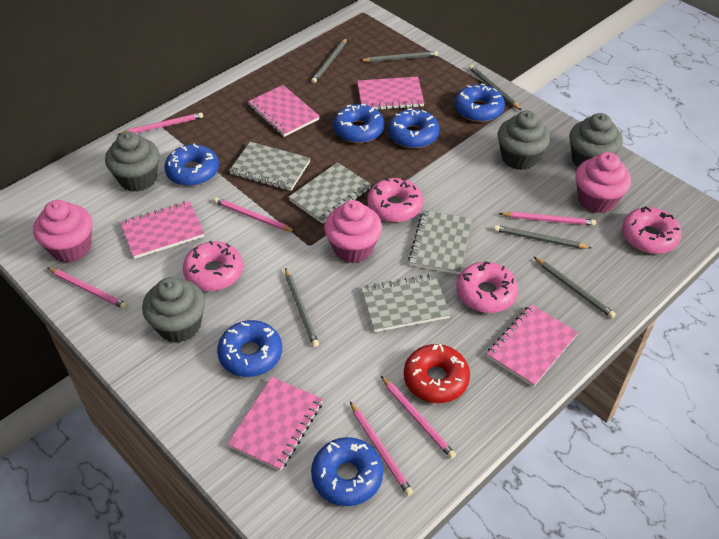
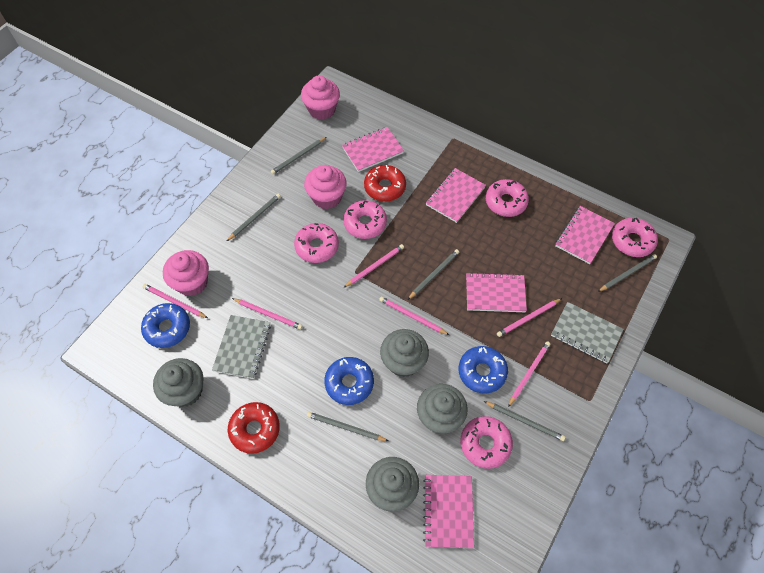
blue donut: [164,144,219,186] [217,320,282,377] [311,437,383,506] [334,104,385,143] [388,108,440,148] [455,83,505,122] = 6 -> [141,303,190,348] [324,357,374,405] [459,346,508,394] = 3
grey notebook: [229,142,310,191] [289,162,371,224] [361,274,451,332] [408,210,472,275] = 4 -> [212,315,271,379] [551,302,624,363] = 2
pink donut: [183,241,243,291] [367,178,423,222] [457,261,518,313] [622,206,682,254] = 4 -> [294,223,339,263] [343,200,387,239] [460,416,513,469] [486,179,529,217] [612,218,658,257] = 5
red donut: [404,344,470,403] = 1 -> [228,402,280,454] [364,165,406,202] = 2

